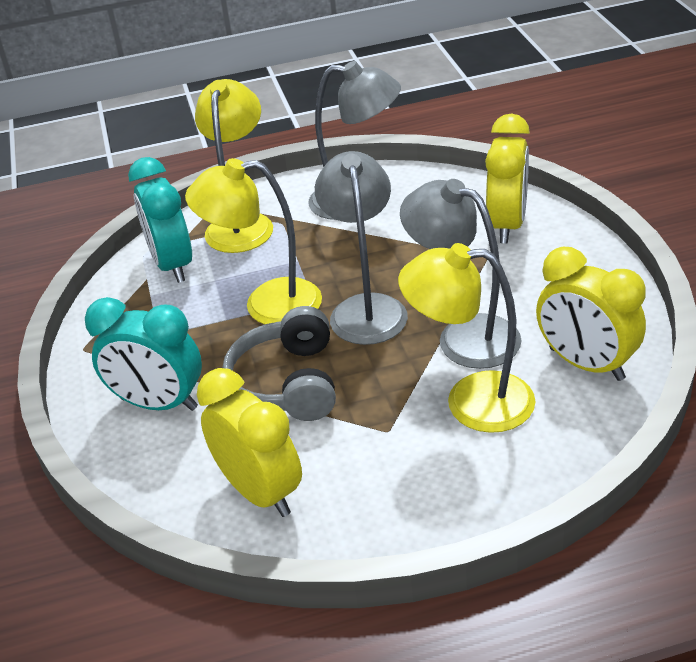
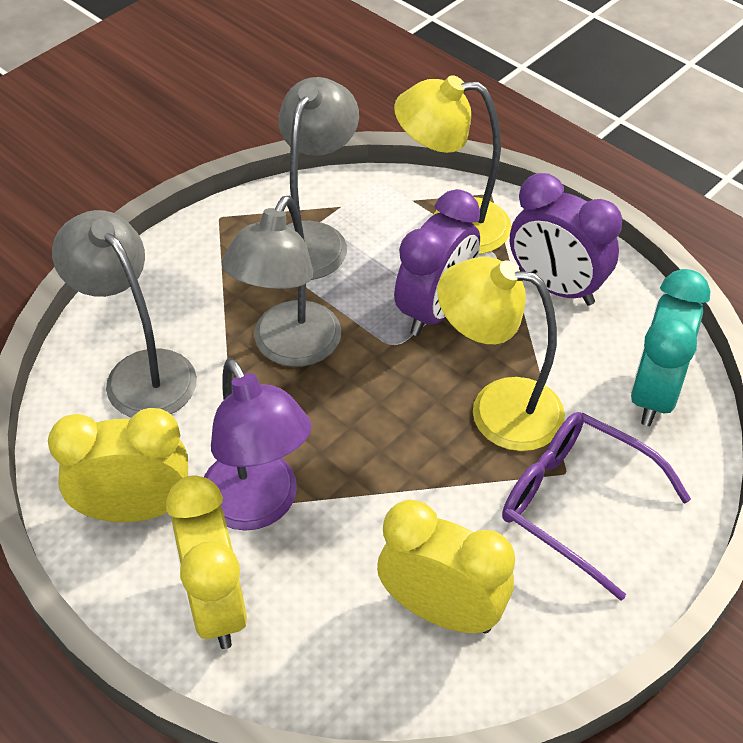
grey headphones: [222,306,336,421] = 1 -> none = 0
purple clock: none = 0 -> [394,189,480,336] [510,173,622,306] = 2
purple glasses: none = 0 -> [502,412,691,601] = 1
purple lamp: none = 0 -> [204,358,312,531] = 1
turquoise clock: [85,297,202,411] [128,157,192,283] = 2 -> [630,269,711,426] = 1
yellow lamp: [185,158,322,324] [195,79,273,253] [398,243,536,433] = 3 -> [394,75,511,254] [437,257,565,451] = 2

